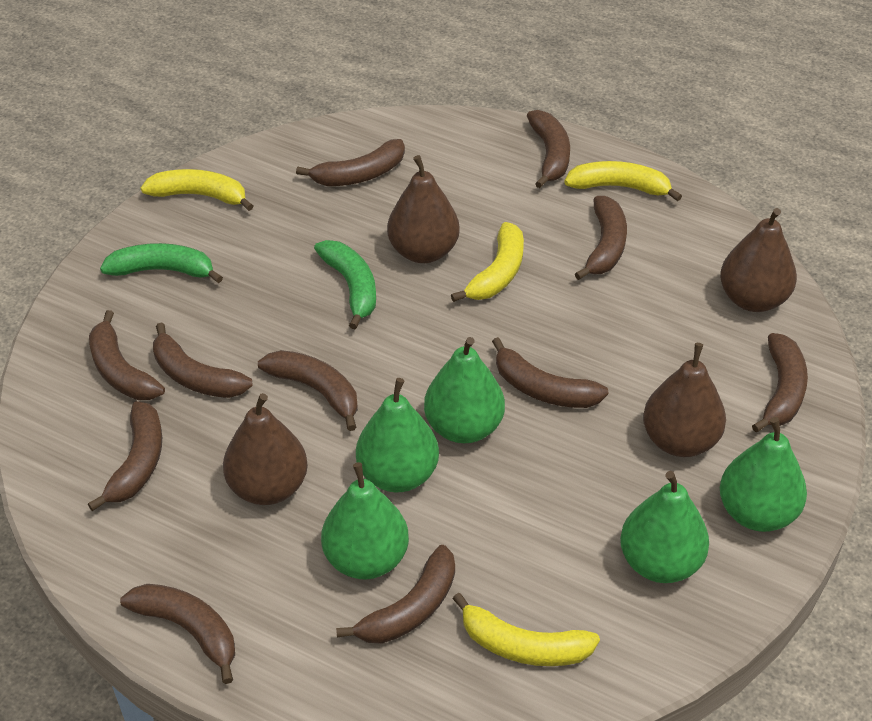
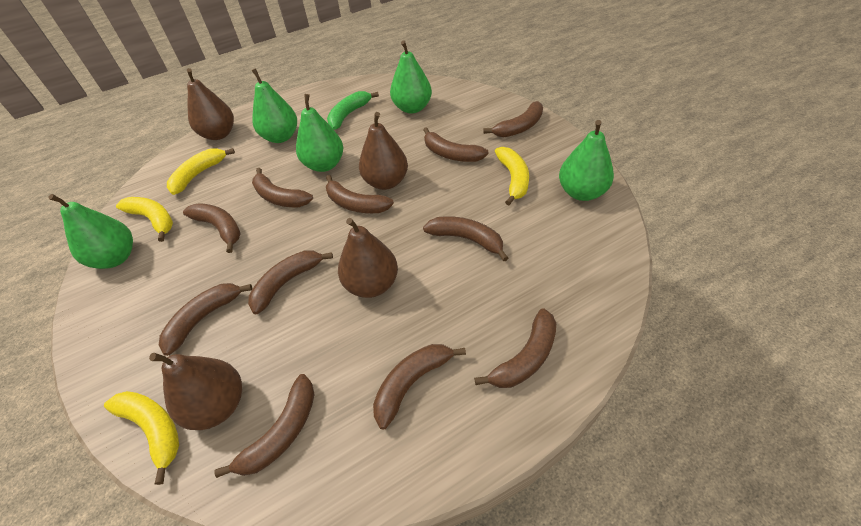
green banana: [100,243,223,283] [314,240,376,329] = 2 -> [327,91,379,130] = 1

